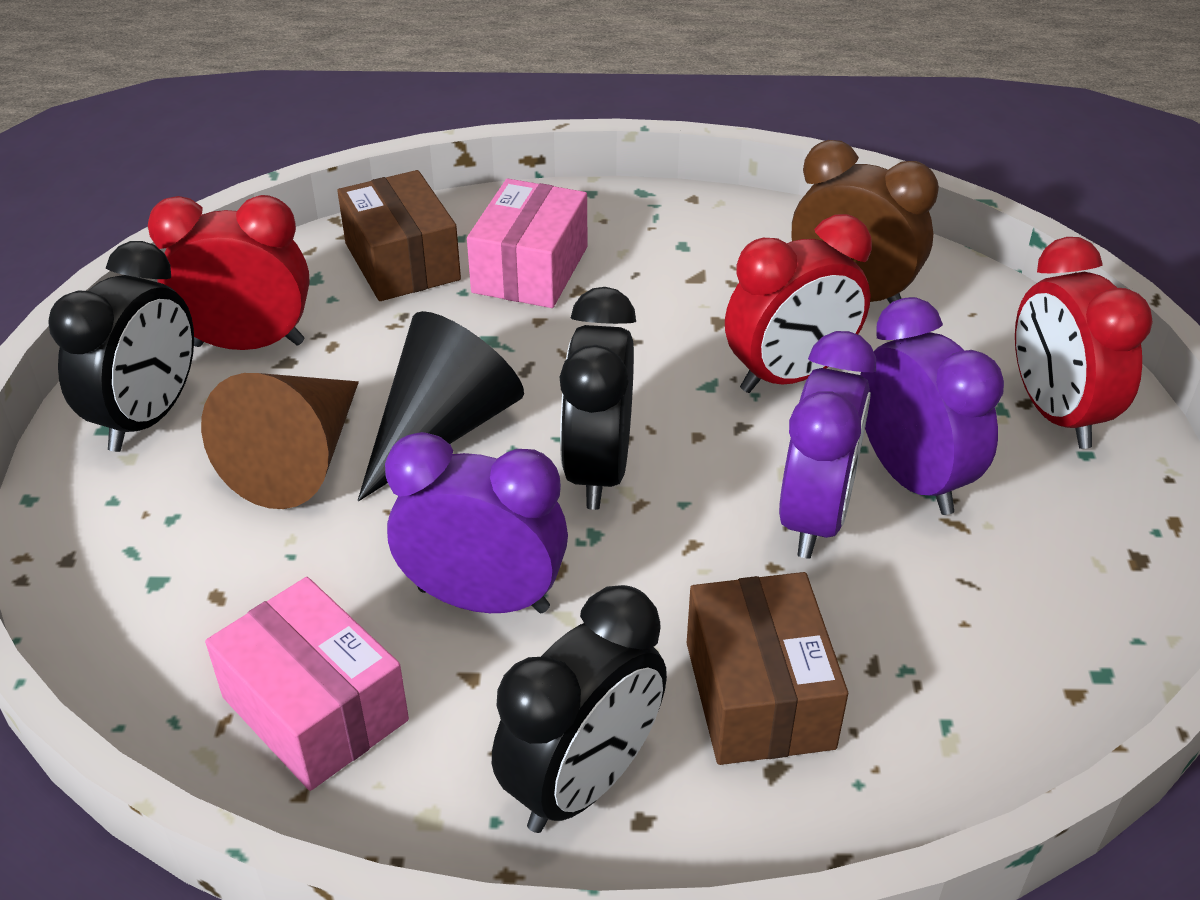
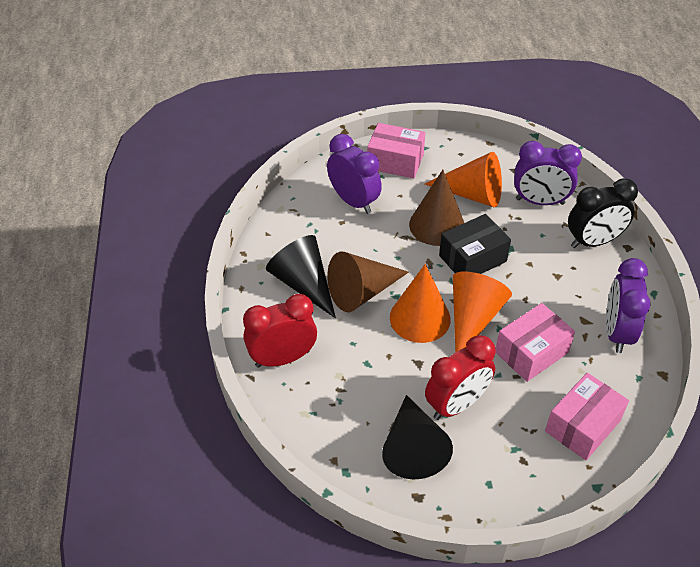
black box: none = 0 -> [439,214,511,274] = 1
black clock: [48,241,194,452] [492,585,667,833] [560,287,636,510] = 3 -> [568,178,638,248] = 1
black cone: [358,311,524,501] = 1 -> [266,235,336,318] [382,395,453,479] = 2
brown box: [337,170,461,301] [687,572,848,765] = 2 -> none = 0
brown clock: [792,140,939,303] = 1 -> none = 0
brown cone: [201,373,359,509] = 1 -> [327,252,409,312] [409,170,464,246] = 2
orange cone: none = 0 -> [390,264,451,343] [425,152,502,207] [453,272,512,352] = 3
pink box: [205,577,409,791] [467,179,588,308] = 2 -> [367,123,425,178] [495,303,575,382] [545,373,629,460] = 3
red clock: [148,195,310,350] [725,214,872,393] [1015,237,1153,449] = 3 -> [243,294,317,368] [425,335,496,420] = 2

